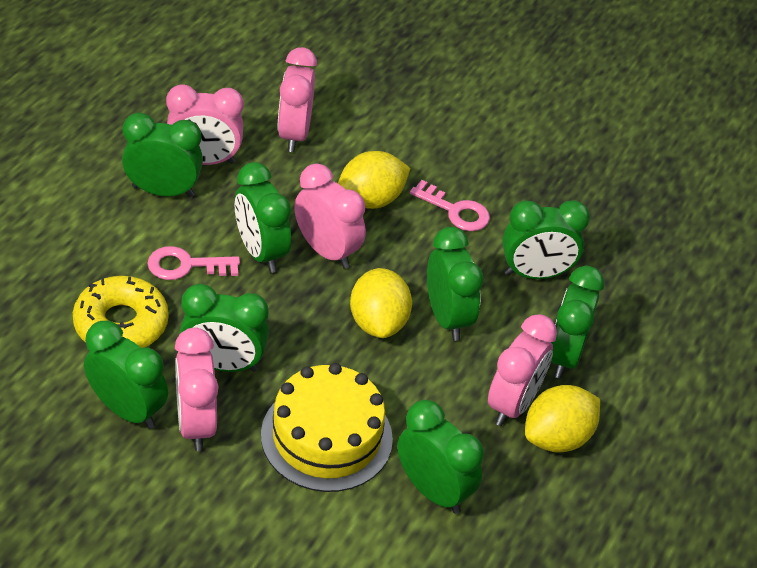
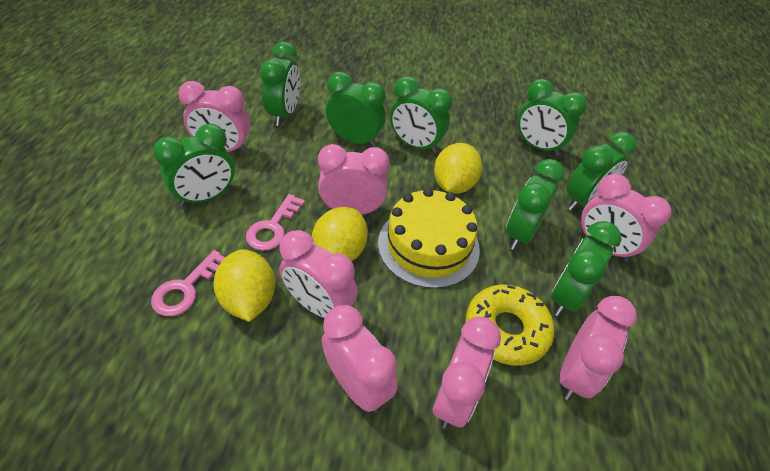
pink clock: [166,84,244,165] [175,328,219,451] [278,47,317,152] [294,164,366,269] [488,314,557,426] = 5 -> [178,81,250,153] [279,230,358,318] [318,144,390,215] [322,305,398,413] [433,317,501,429] [560,296,637,401] [580,174,671,262] = 7

